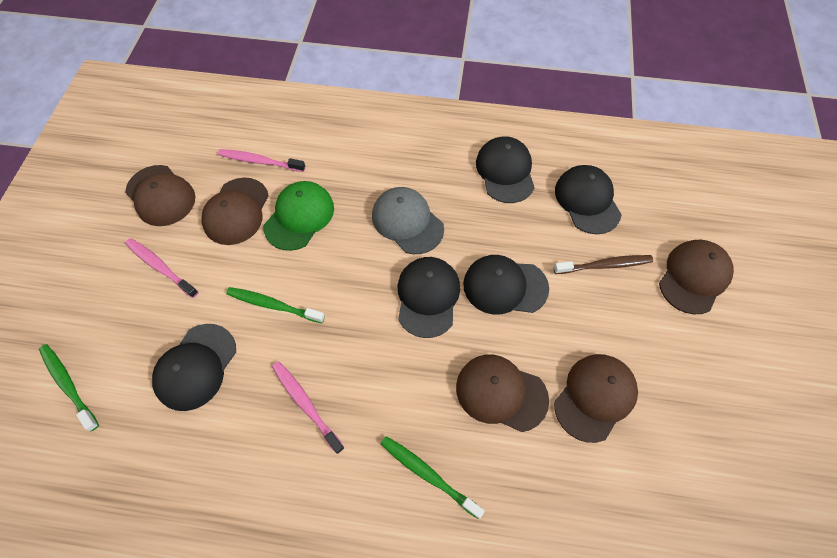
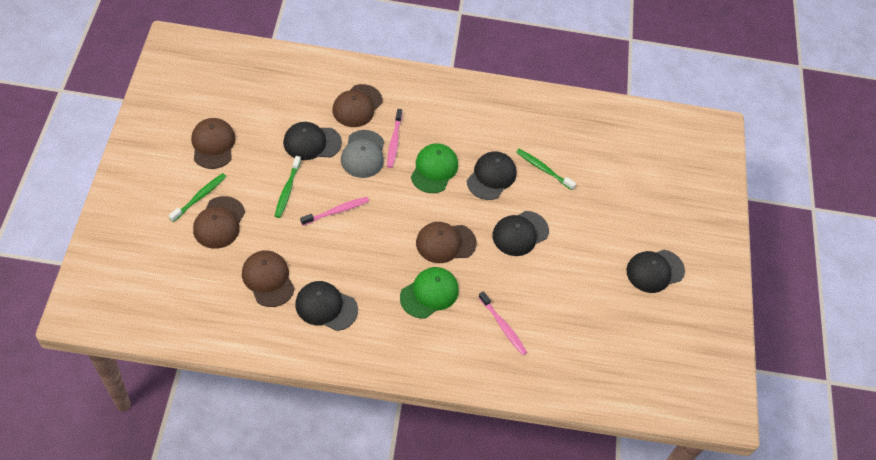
brown toothbrush: [554,255,653,274] = 1 -> none = 0
green cap: [264,181,334,251] = 1 -> [400,267,459,318] [411,143,458,193] = 2

